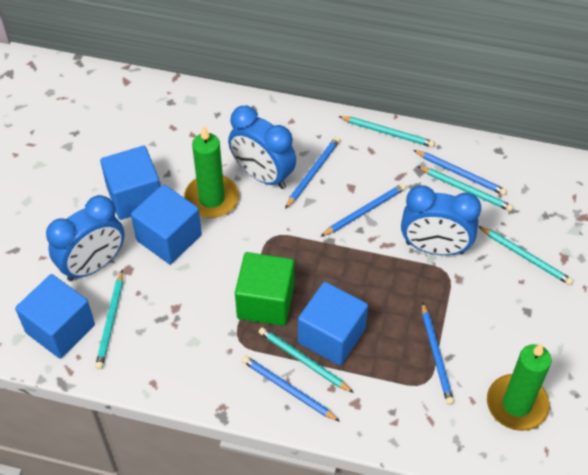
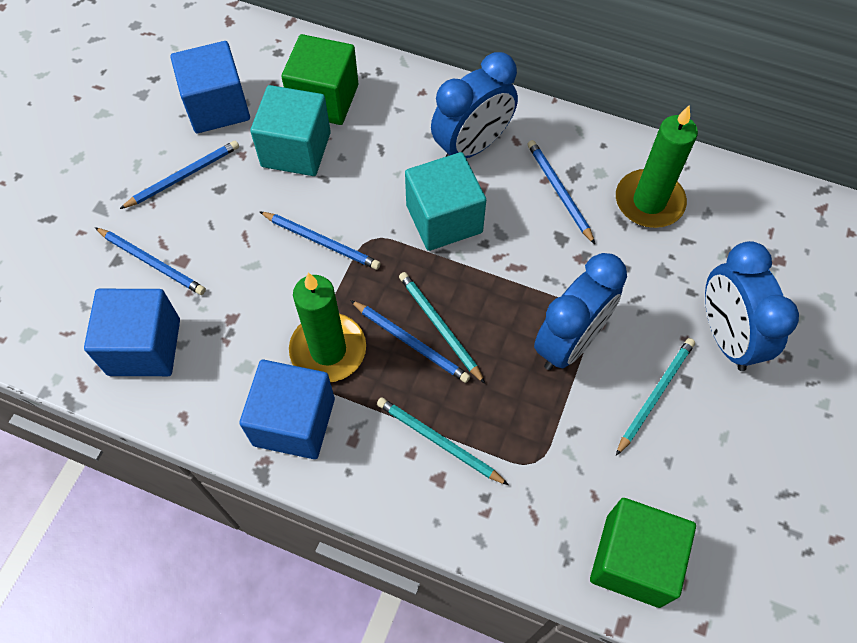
blue cube: [15,274,95,359] [100,146,160,220] [131,184,202,264] [298,282,368,366] = 4 -> [84,289,180,376] [170,41,250,133] [239,360,335,459] = 3
green cube: [235,252,294,326] = 1 -> [281,34,358,125] [590,498,696,608] = 2
turquoise cube: none = 0 -> [250,85,331,176] [405,152,486,251] = 2
turquoise pencil: [95,270,123,369] [259,327,354,393] [339,116,435,147] [417,166,513,211] [478,226,574,285] = 5 -> [377,397,509,485] [399,272,485,384] [616,338,695,456] = 3

